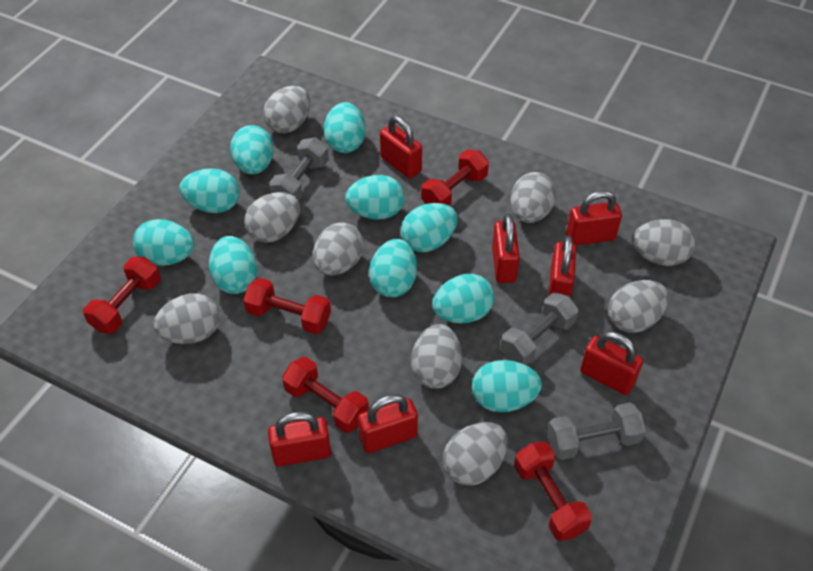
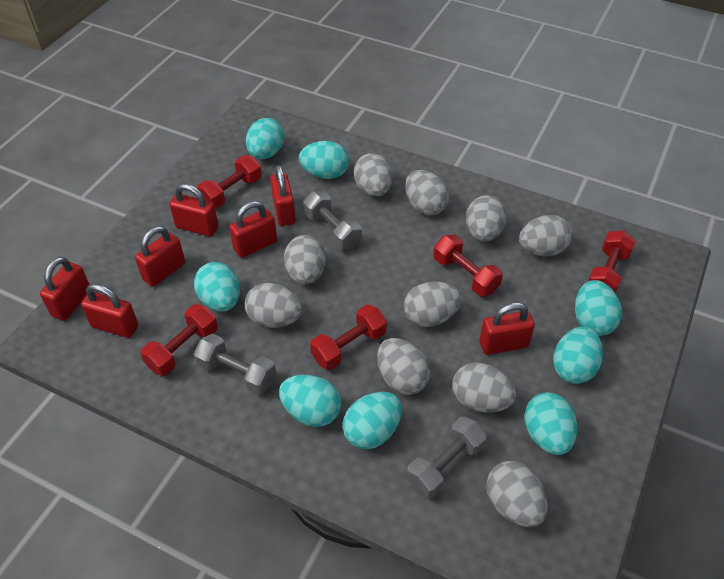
grey egg: [153,293,220,344] [244,192,300,243] [263,86,310,133] [313,222,364,275] [411,324,462,389] [443,422,508,486] [510,172,556,223] [608,280,669,333] [632,219,695,266] = 9 -> [245,283,302,328] [284,235,326,285] [354,153,393,197] [377,338,430,395] [403,281,462,327] [405,170,449,215] [452,362,516,413] [466,195,507,242] [486,461,548,527] [519,215,573,256] = 10
turquoise egg: [133,219,194,266] [180,168,239,213] [209,236,257,294] [230,125,274,174] [324,102,365,153] [345,175,405,220] [369,239,417,297] [401,203,458,252] [432,274,495,323] [472,360,542,412] = 10 -> [194,262,240,312] [246,118,284,159] [279,375,341,427] [299,141,349,179] [343,392,402,449] [524,392,577,455] [553,326,603,384] [575,280,622,336] = 8

